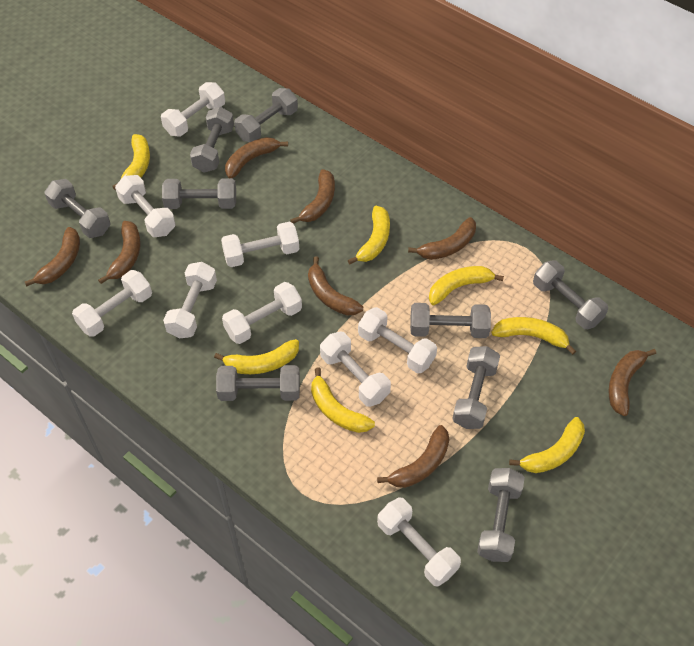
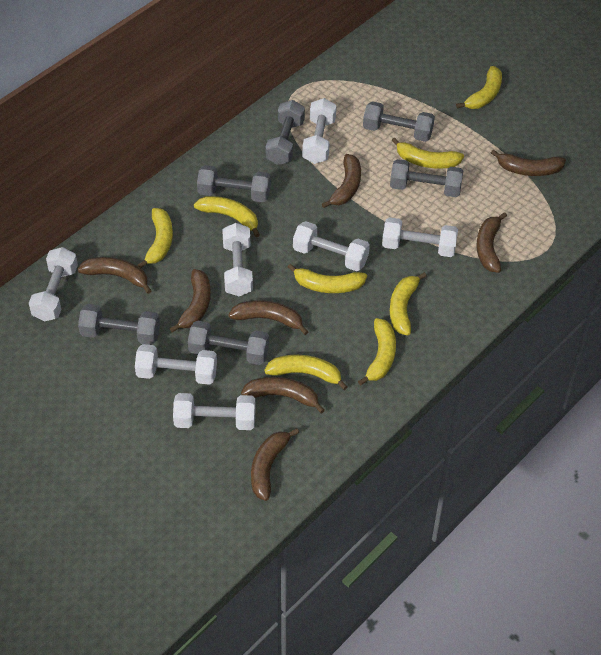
grey dumbbell: [44,179,111,238] [162,178,236,209] [190,107,234,173] [216,365,300,401] [234,88,298,142] [410,303,491,338] [453,346,500,429] [477,468,525,562] [533,260,608,329] = 9 -> [78,304,160,345] [188,321,269,365] [197,165,271,202] [266,100,305,165] [363,101,435,142] [390,159,463,197] = 6
white dumbbell: [72,270,152,337] [115,175,176,237] [161,82,225,137] [163,262,217,339] [221,222,299,267] [222,282,302,344] [320,332,391,407] [358,307,437,373] [377,497,461,587] = 9 -> [29,247,78,322] [135,344,217,385] [173,393,256,430] [222,223,253,296] [293,221,370,271] [302,98,336,164] [382,217,458,257] = 7
yellow banana: [112,134,150,190] [214,339,299,374] [311,368,375,433] [348,206,390,264] [429,266,504,305] [491,317,576,355] [509,417,585,473] = 7 -> [138,208,173,268] [194,196,260,237] [264,355,348,390] [288,263,367,293] [358,318,396,385] [390,272,427,335] [391,137,464,169] [456,66,502,109] = 8

